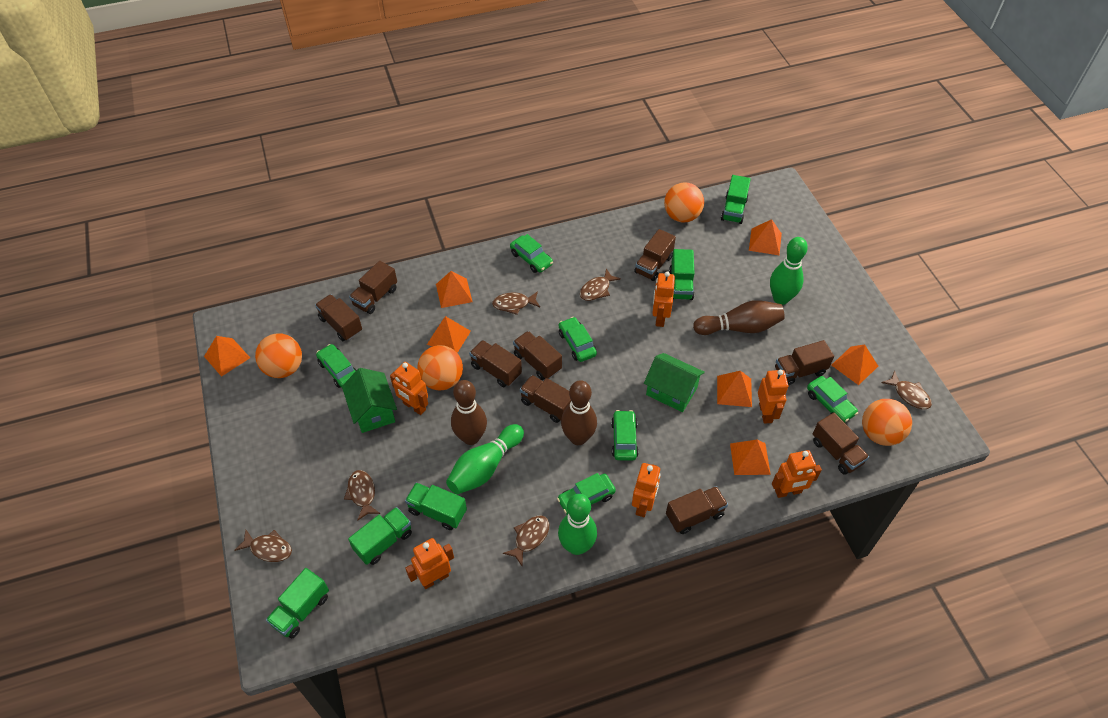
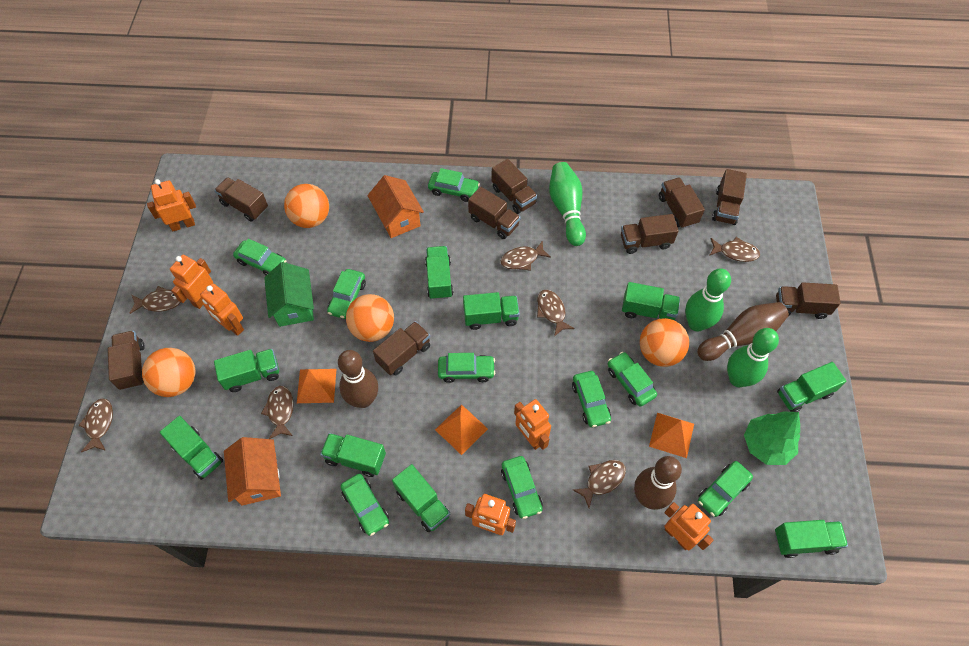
brown fish: [234,530,292,562] [344,470,380,521] [492,291,540,315] [503,515,549,566] [580,268,621,301] [881,371,932,409] = 6 -> [78,398,113,452] [129,286,181,314] [261,386,294,439] [501,240,551,271] [537,290,575,336] [573,460,626,508] [709,237,760,262] = 7
green car: [316,344,357,388] [510,234,553,273] [557,473,616,514] [559,317,597,362] [611,410,639,461] [807,376,858,423] = 6 -> [233,239,286,276] [327,269,366,319] [340,474,389,536] [428,168,480,202] [438,353,495,383] [501,456,543,519] [572,371,611,427] [608,352,657,407] [698,461,753,517] = 9
green house: [342,368,397,433] [644,353,705,412] = 2 -> [264,262,314,327] = 1
green tree: none = 0 -> [744,411,800,465] = 1
green truck: [266,568,329,638] [348,507,412,565] [405,482,467,530] [669,249,695,300] [721,175,751,224] = 5 -> [160,416,223,480] [214,349,279,392] [320,433,386,477] [392,464,450,532] [425,246,454,300] [463,292,520,330] [622,282,680,320] [775,520,848,558] [777,362,846,412] = 9
orange house: none = 0 -> [224,437,281,506] [367,175,424,238] = 2
orange pyramid: [204,336,250,377] [427,316,471,353] [436,271,473,308] [717,371,752,407] [730,440,771,475] [749,219,782,255] [831,344,878,385] = 7 -> [297,369,336,403] [435,404,488,455] [649,413,694,458] = 3

